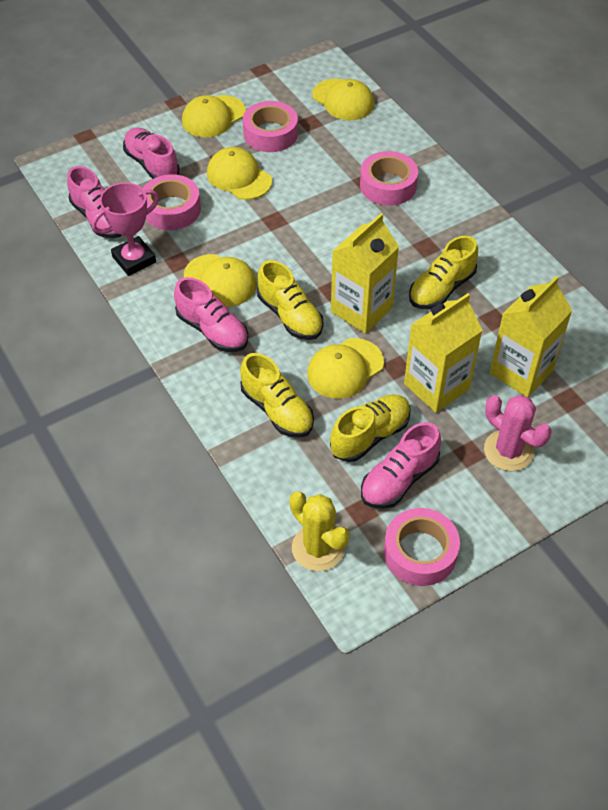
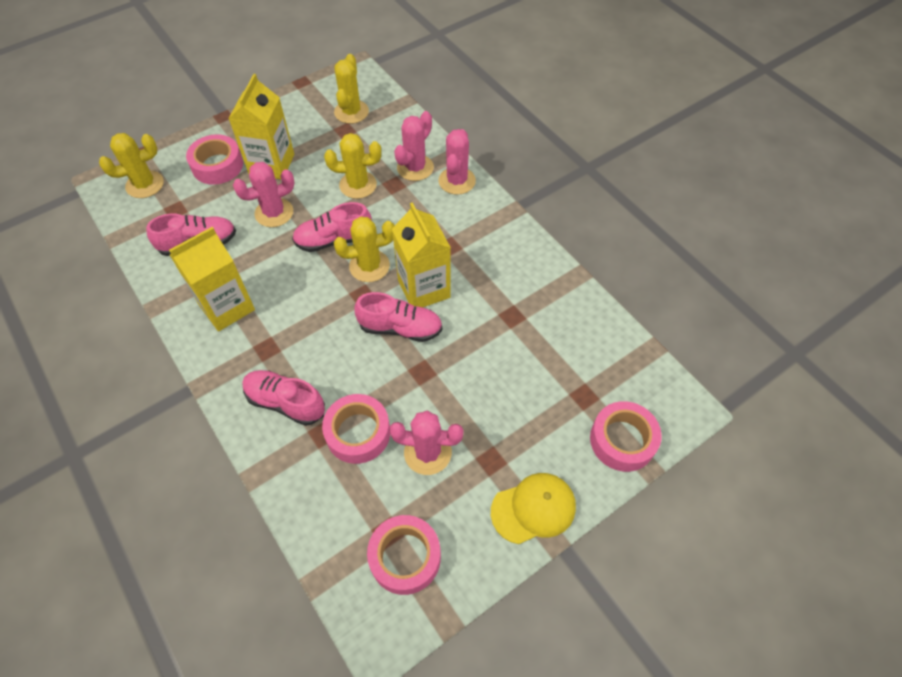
pink cactus: [484,395,551,471] = 1 -> [233,162,295,227] [389,411,464,475] [394,111,434,181] [438,129,476,195] = 4
pink trophy: [91,182,159,276] = 1 -> none = 0
yellow cactus: [289,491,350,571] = 1 -> [99,133,164,198] [324,133,381,199] [334,54,369,124] [334,216,395,282] = 4
yellow cap: [182,95,246,137] [184,254,257,307] [207,147,272,200] [307,338,384,399] [312,79,374,120] = 5 -> [491,473,576,544] = 1
yellow shoe: [240,353,314,438] [257,260,323,340] [330,395,411,462] [409,236,478,309] = 4 -> none = 0

